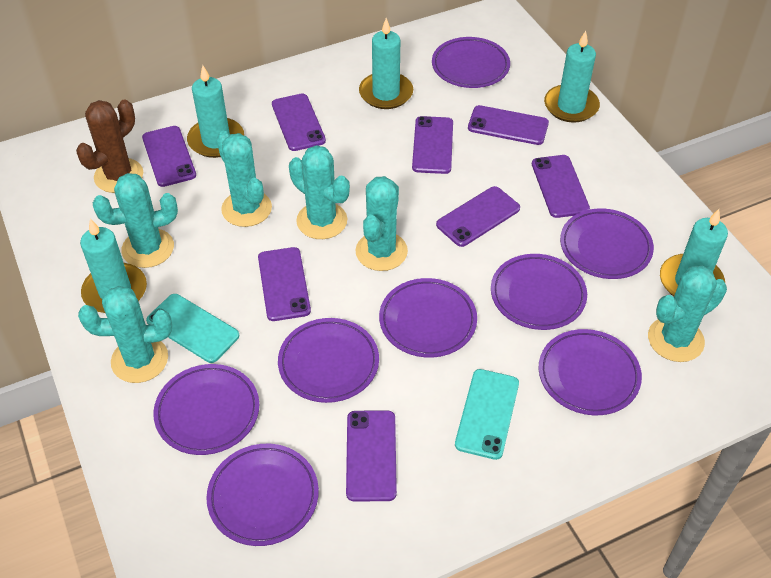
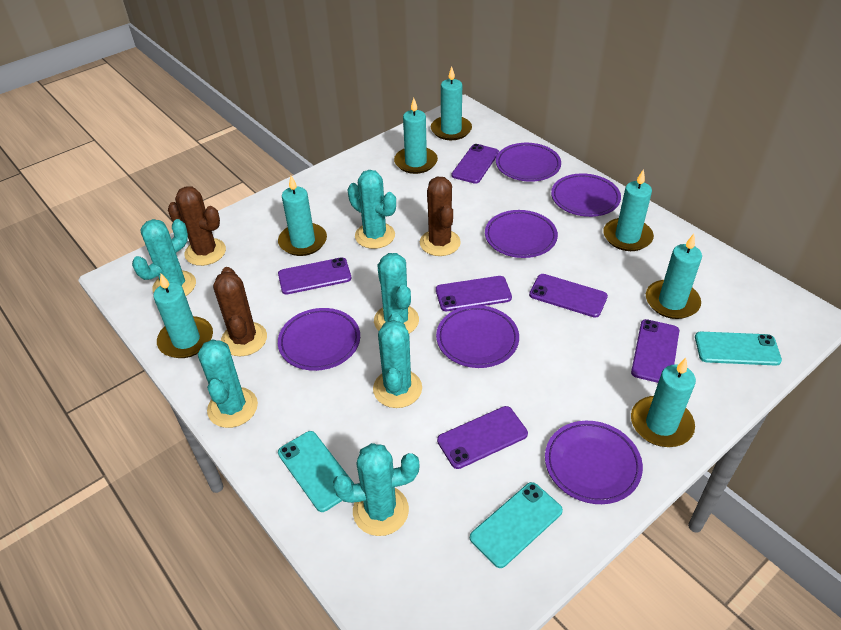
brown cactus: [76,100,143,193] = 1 -> [168,186,226,266] [213,267,267,356] [420,177,461,256] = 3
purple phone: [142,126,196,187] [258,247,311,321] [272,93,326,151] [346,410,397,502] [412,116,453,174] [436,186,520,247] [468,105,549,145] [532,155,590,218] = 8 -> [278,257,351,295] [436,276,512,311] [437,406,528,469] [452,144,499,184] [529,274,608,318] [631,319,679,383] = 6
purple plate: [153,364,259,455] [206,444,319,546] [278,318,379,403] [379,278,477,358] [432,37,510,88] [491,254,587,330] [539,329,642,415] [560,209,654,279] = 8 -> [278,308,360,371] [436,305,519,368] [485,210,558,258] [496,143,561,182] [545,421,643,504] [551,173,621,217] = 6
turquoise candle: [80,219,147,313] [187,65,244,158] [359,18,413,109] [544,31,600,123] [660,209,728,296] = 5 -> [153,274,213,358] [278,176,327,256] [394,98,438,174] [431,66,472,140] [603,169,654,251] [631,358,696,447] [646,234,702,319] = 7
turquoise phone: [146,294,239,363] [455,369,519,460] = 2 -> [278,431,354,512] [470,482,563,568] [695,331,782,366] = 3

